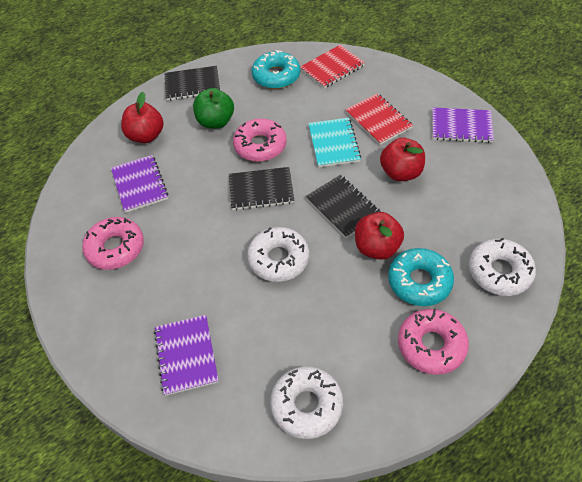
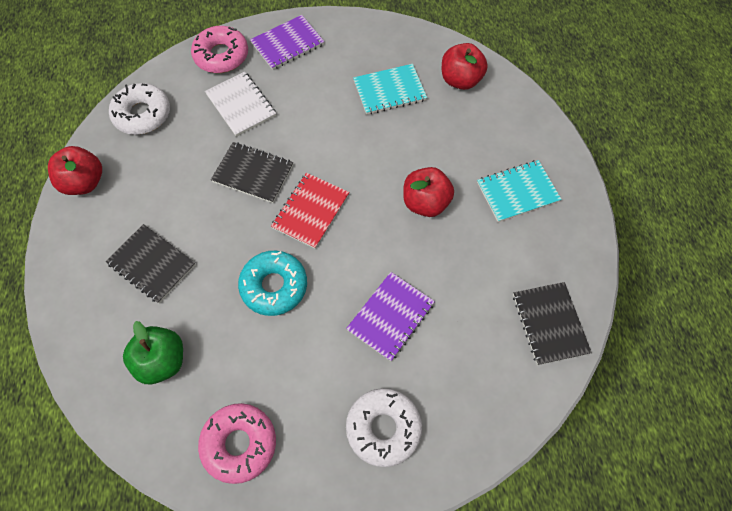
pink donut: [82,217,144,270] [233,118,287,162] [398,309,469,375] = 3 -> [191,26,248,73] [198,403,276,484] = 2
purple notebook: [111,155,168,213] [154,315,219,396] [432,108,494,143] = 3 -> [250,15,325,70] [346,272,435,361] = 2
red notebook: [300,45,365,88] [345,93,413,145] = 2 -> [271,173,349,249] = 1
turquoise donut: [252,50,300,89] [388,248,454,306] = 2 -> [238,251,307,316] = 1
turquoise notebook: [308,118,361,167] = 1 -> [353,64,427,115] [477,160,562,222] = 2
white donut: [247,227,309,282] [270,367,343,439] [469,238,536,296] = 3 -> [109,83,170,135] [346,388,422,467] = 2
white notebook: none = 0 -> [205,72,276,137] = 1

